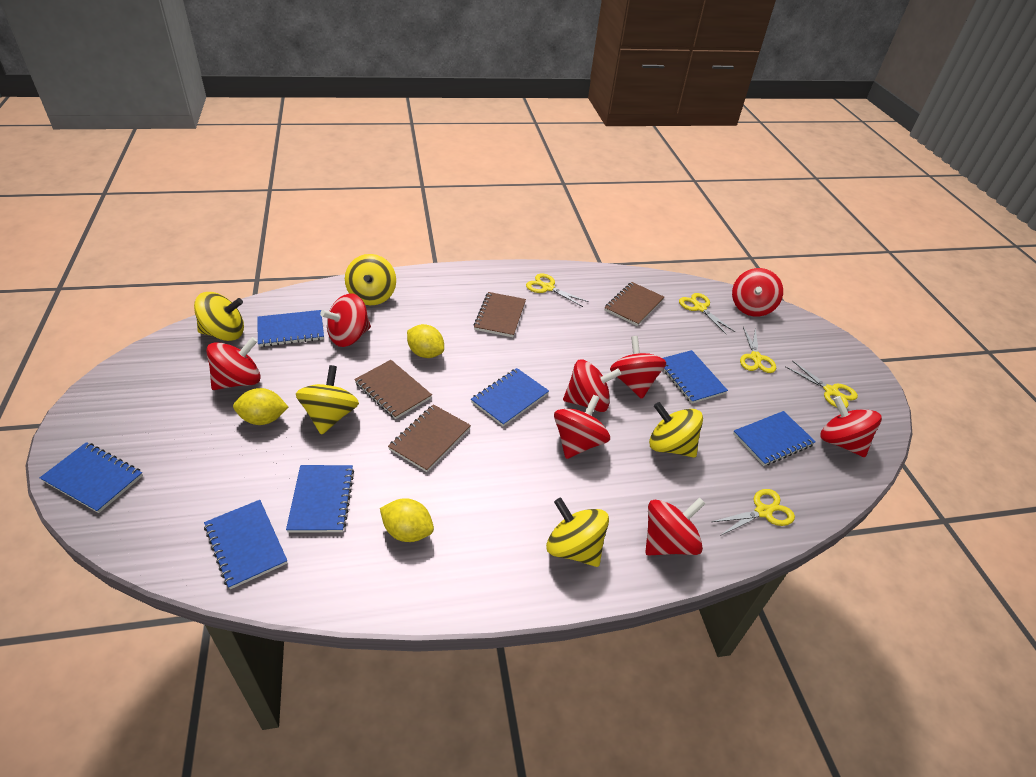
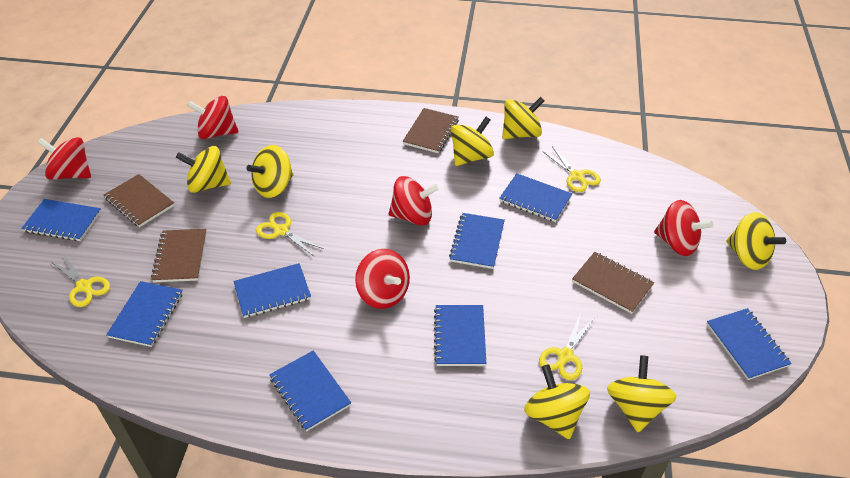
blue notebook: [40,442,143,513] [204,500,287,589] [257,310,324,347] [286,465,354,532] [471,368,549,426] [663,350,728,404] [733,411,816,466] = 7 -> [21,199,101,241] [106,281,183,347] [233,263,311,318] [269,350,351,431] [434,305,486,366] [449,213,505,269] [499,173,572,222] [707,308,792,380] = 8
red spinning top: [206,337,261,390] [320,294,371,347] [554,395,610,459] [563,359,621,412] [610,336,666,399] [645,497,706,556] [732,268,783,317] [820,396,882,457] = 8 -> [37,137,91,180] [187,96,238,139] [355,249,410,309] [389,176,439,226] [654,200,713,256] = 5
yellow lemon: [233,388,288,425] [380,498,434,542] [407,324,444,358] = 3 -> none = 0
yellow scissors: [526,273,589,307] [679,293,735,334] [712,489,795,536] [740,327,776,373] [785,360,858,408] = 5 -> [52,254,110,307] [256,212,324,257] [539,313,595,380] [542,146,601,192] = 4
yellow spinning top: [194,292,244,341] [296,365,359,435] [345,254,396,305] [546,498,609,567] [649,402,703,458] = 5 -> [176,146,231,193] [246,145,293,198] [451,117,494,166] [502,97,545,139] [524,364,590,439] [607,355,677,432] [726,212,786,270] = 7

